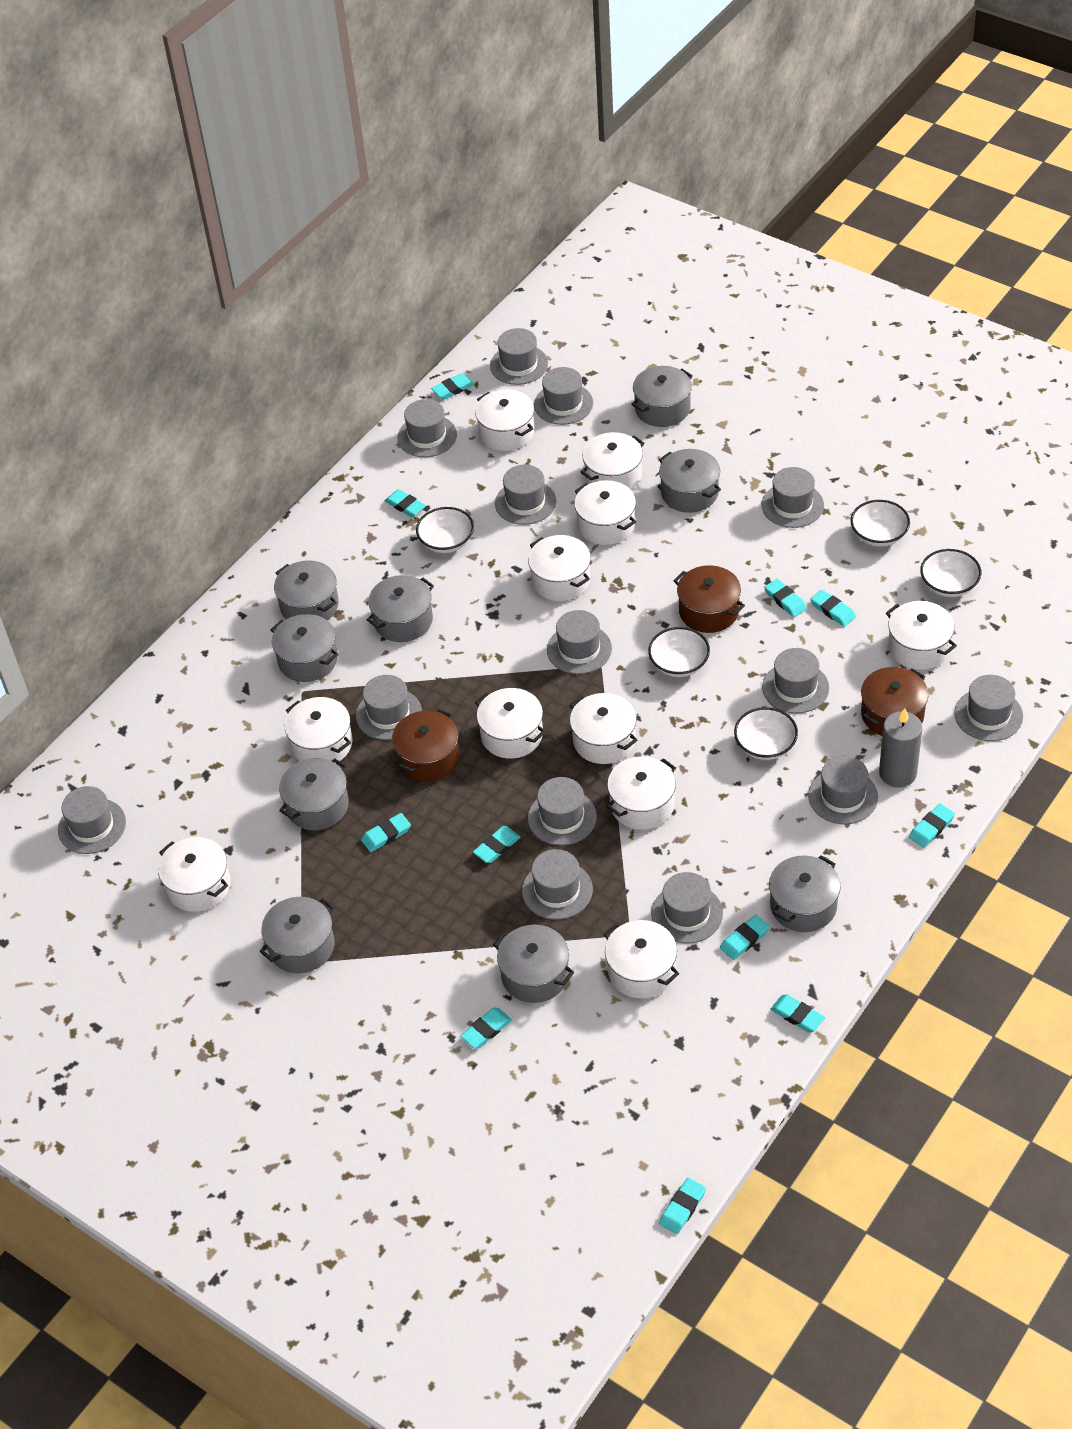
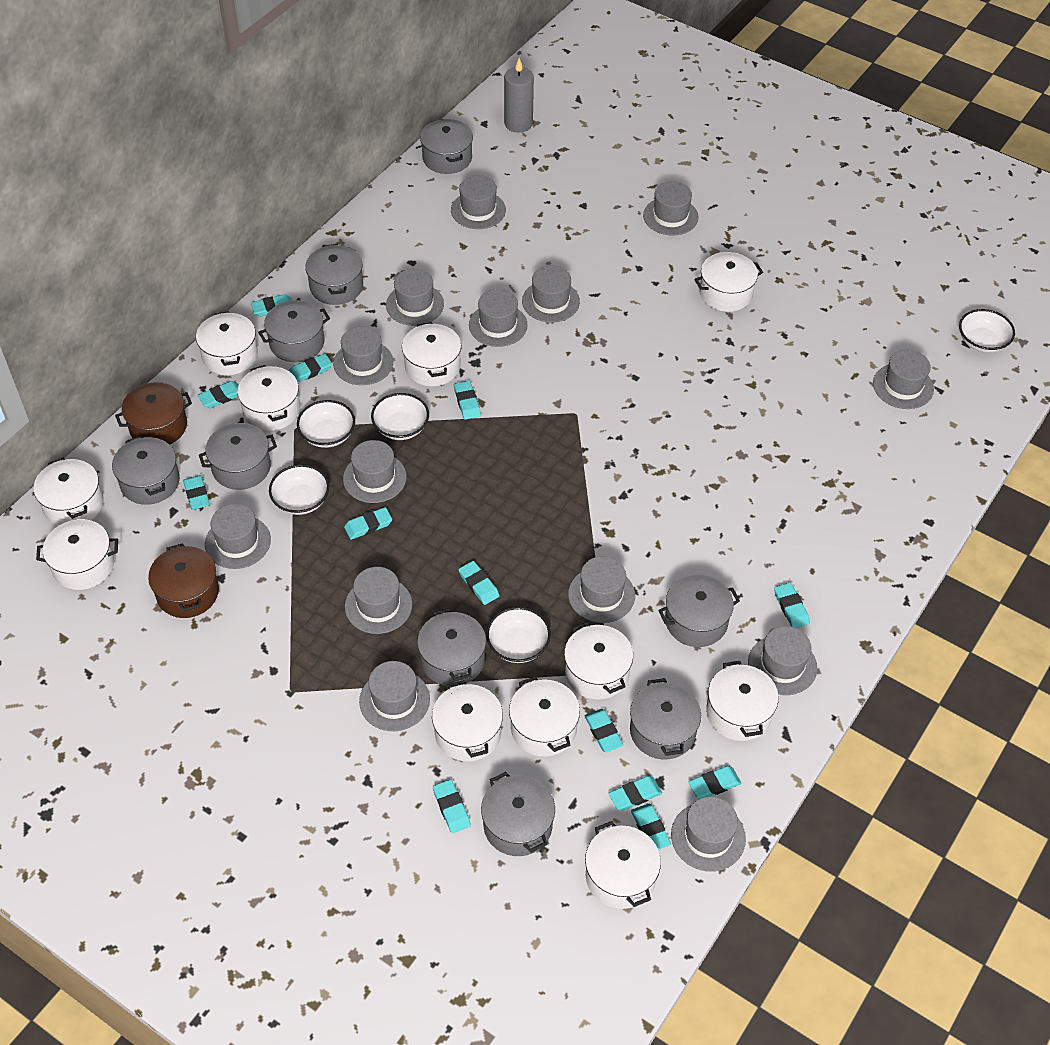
brown pot: [392,709,459,782] [673,565,745,633] [861,667,928,736] = 3 -> [115,382,192,445] [148,543,219,618] = 2
turquoise eraser: [361,813,411,852] [385,489,426,517] [431,373,474,399] [460,1008,512,1048] [473,826,521,863] [659,1178,706,1234] [720,915,770,960] [764,579,807,617] [771,994,825,1033] [810,590,856,627] [909,804,955,848] = 11 -> [183,475,210,510] [197,381,239,408] [251,294,292,317] [289,354,332,382] [344,507,392,540] [433,779,471,833] [454,381,481,420] [458,561,500,605] [585,709,624,753] [608,776,662,811] [631,804,671,850] [688,766,741,799] [774,583,810,628] = 13

